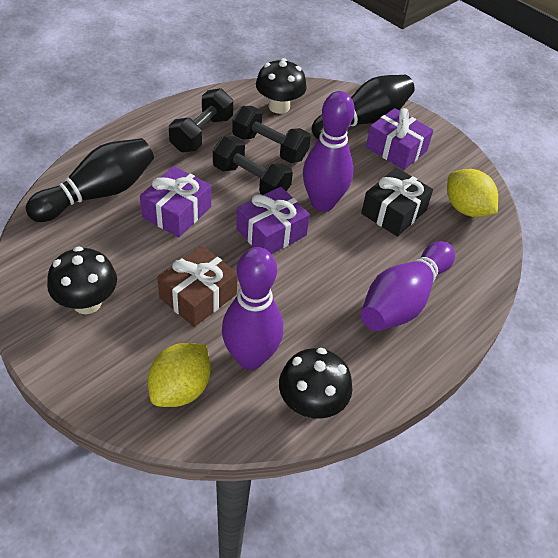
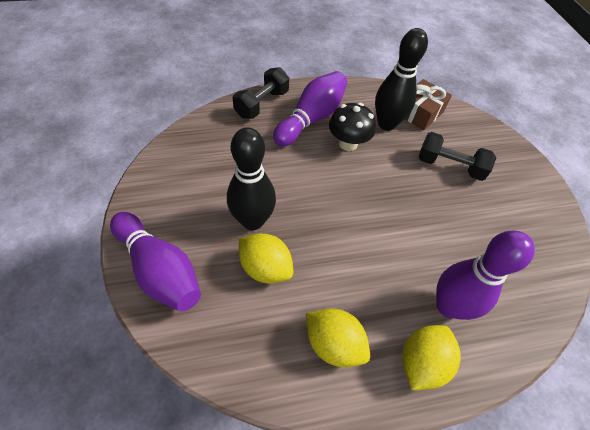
black dumbbell: [169,88,233,152] [213,136,293,195] [232,106,311,163] = 3 -> [233,67,289,119] [419,132,496,181] = 2
black gift: [361,167,433,237] = 1 -> none = 0
black mushroom: [47,246,117,314] [256,58,307,114] [279,348,352,419] = 3 -> [329,103,376,151] = 1
purple gift: [140,166,211,237] [236,187,310,254] [366,108,434,170] = 3 -> none = 0
yellow lemon: [148,343,211,407] [447,169,498,217] = 2 -> [239,233,293,283] [306,308,370,367] [402,325,461,390] = 3

